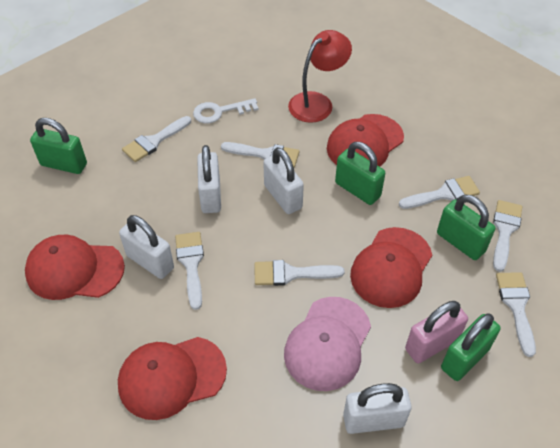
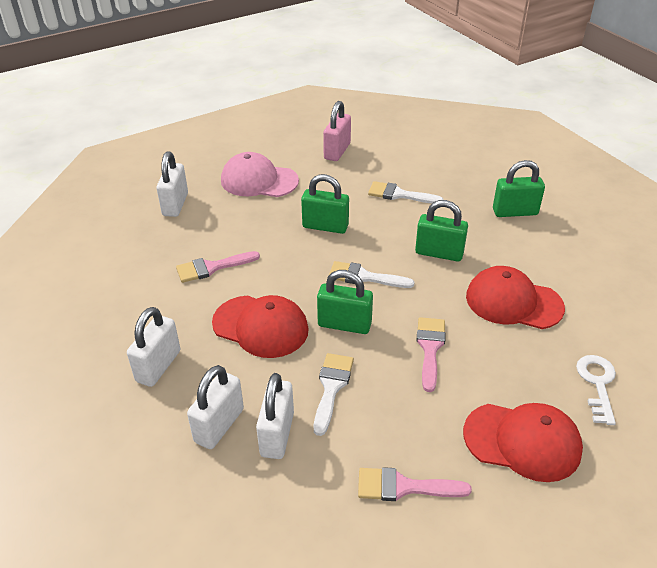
pink brush: none = 0 -> [176,251,260,283] [358,467,472,501] [417,317,446,392] = 3
red cap: [25,235,125,300] [118,337,227,420] [327,114,404,167] [350,227,432,308] = 4 -> [212,295,309,358] [463,403,583,482] [466,266,565,329] = 3
red lamp: [288,30,352,123] = 1 -> none = 0
white brush: [122,116,191,162] [175,232,204,310] [221,142,300,168] [254,260,345,286] [399,176,480,209] [493,200,522,272] [496,272,536,357] = 7 -> [314,353,354,436] [329,261,414,288] [368,181,443,204] = 3

